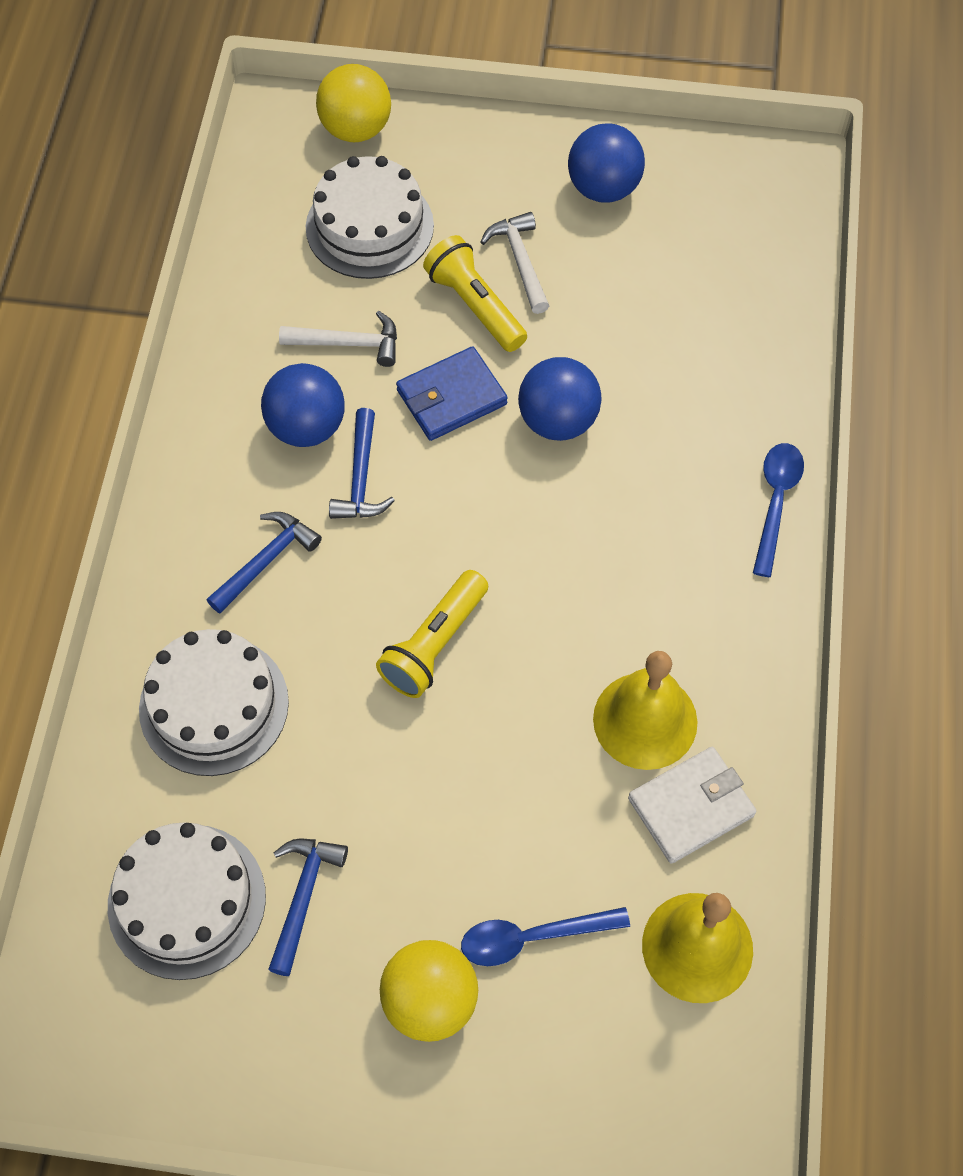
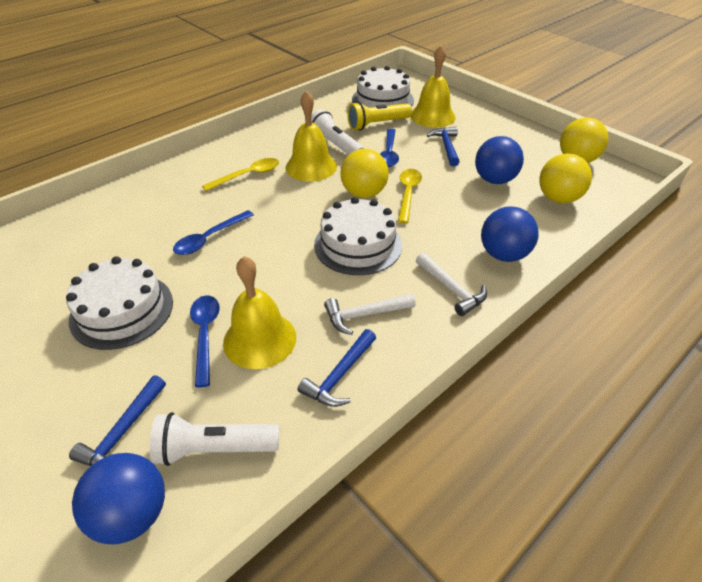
blue spoon: [461,907,630,966] [753,443,804,577] = 2 -> [173,210,254,255] [190,295,220,388] [380,128,399,167] = 3
blue wallet: [396,346,508,441] = 1 -> none = 0
white flashlight: none = 0 -> [150,412,279,466] [311,109,364,155] = 2
white wallet: [628,747,756,864] = 1 -> none = 0
yellow ball: [316,64,391,142] [380,940,478,1042] = 2 -> [340,149,389,198] [539,153,592,203] [560,118,608,163] = 3
yellow bell: [593,651,698,770] [642,893,753,1003] = 2 -> [223,256,296,369] [286,90,337,181] [410,45,456,128] = 3
yellow flashlight: [376,570,488,698] [423,235,527,352] = 2 -> [347,102,412,131] = 1
yellow spoon: none = 0 -> [202,158,279,191] [398,169,422,223] = 2

